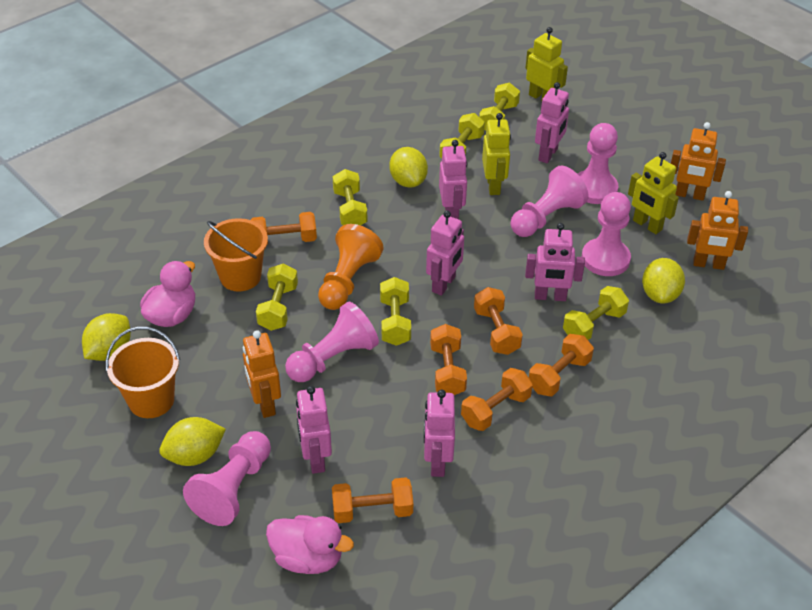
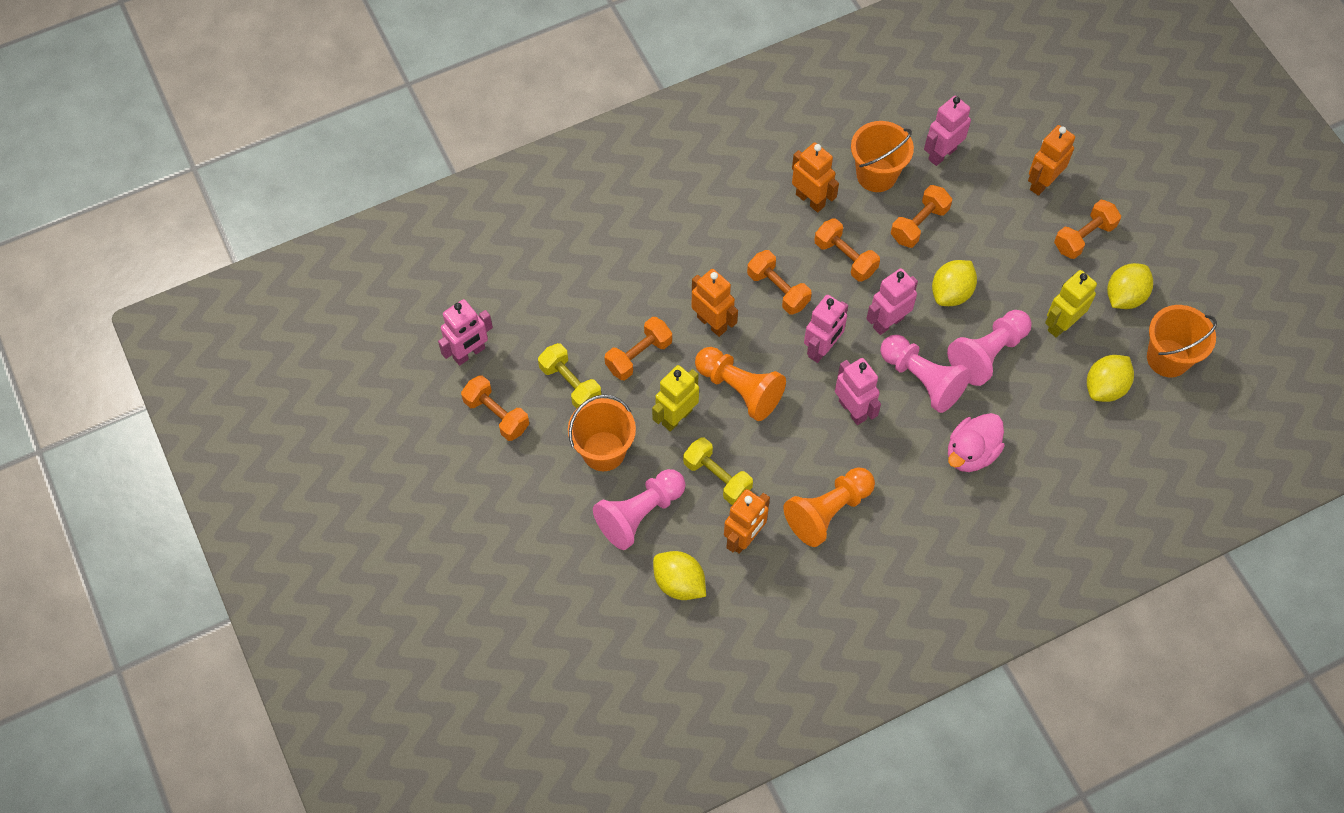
orange bucket: [105,327,180,418] [204,218,268,291] = 2 -> [568,394,636,471] [851,121,914,192] [1147,305,1217,377] = 3
orange pawn: [318,224,384,310] = 1 -> [695,347,786,421] [783,467,875,547] = 2
orange robot: [243,330,281,418] [671,122,726,201] [687,191,748,270] = 3 -> [691,269,738,337] [724,489,770,554] [792,142,839,212] [1028,125,1075,196] = 4
pink duck: [140,261,195,327] [266,515,354,574] = 2 -> [948,413,1005,472] = 1
pink pawn: [183,431,271,526] [285,302,379,382] [511,165,589,237] [578,123,618,204] [582,192,631,276] = 5 -> [593,469,686,550] [880,335,971,413] [947,310,1031,386] = 3
pink robot: [296,386,332,474] [424,390,455,477] [426,211,464,296] [439,140,467,219] [525,223,585,301] [535,82,569,163] = 6 -> [438,299,493,366] [804,295,848,363] [835,358,881,425] [866,268,918,335] [924,96,971,166] = 5
yellow dumbbell: [256,263,298,331] [333,169,367,225] [380,277,411,346] [439,113,485,158] [479,83,520,131] [563,286,629,340] = 6 -> [538,343,601,409] [683,437,753,505] = 2
yellow robot: [482,113,511,195] [526,27,568,102] [628,152,679,234] = 3 -> [652,365,699,432] [1045,270,1097,338] = 2

